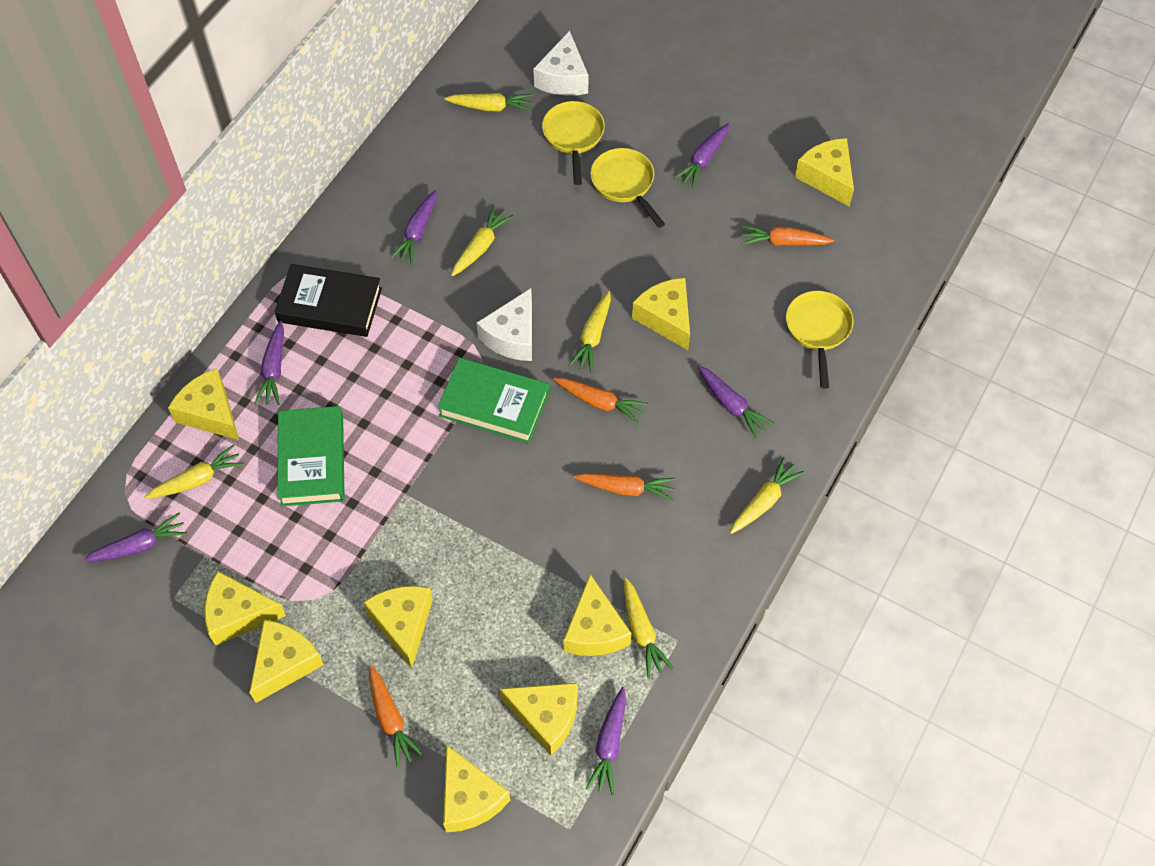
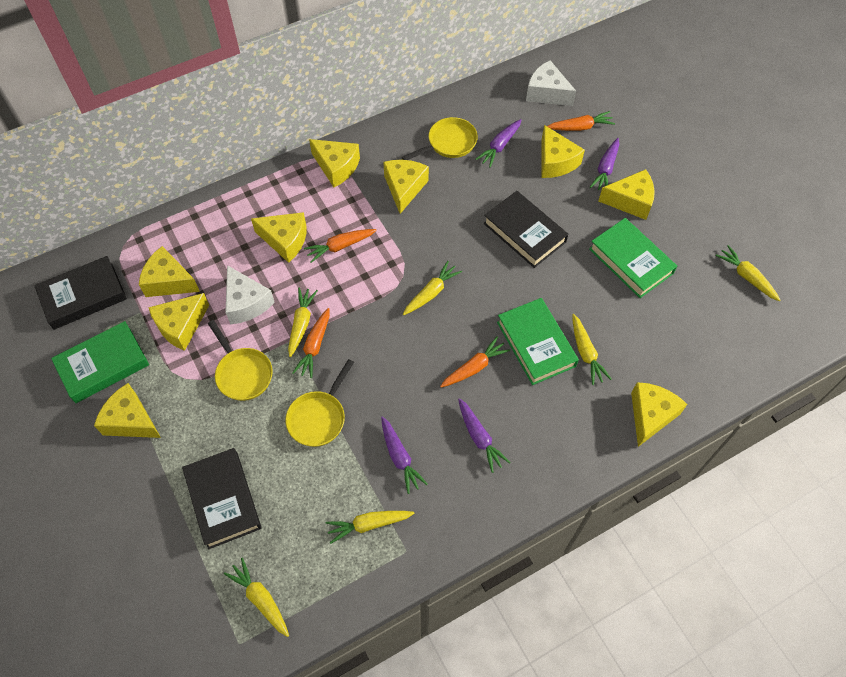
black book: [275,264,382,337] = 1 -> [34,256,127,330] [182,448,261,549] [484,191,568,268] = 3
green book: [277,406,345,506] [437,358,549,444] = 2 -> [51,321,149,403] [497,298,579,385] [589,218,677,298] = 3
purple carrot: [83,512,188,562] [254,321,284,405] [390,190,437,265] [585,687,626,795] [674,123,730,188] [698,365,774,438] = 6 -> [381,416,428,494] [458,398,511,473] [475,119,522,167] [590,138,619,190] = 4

